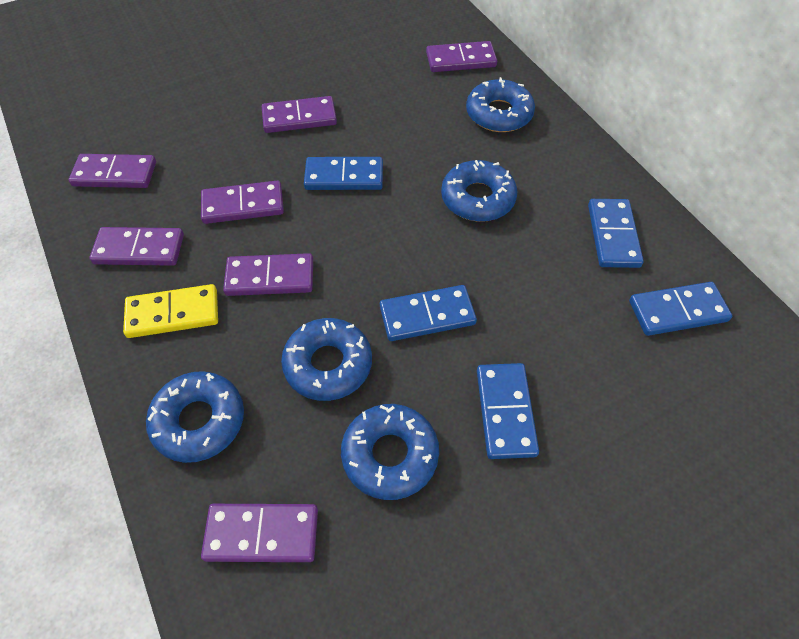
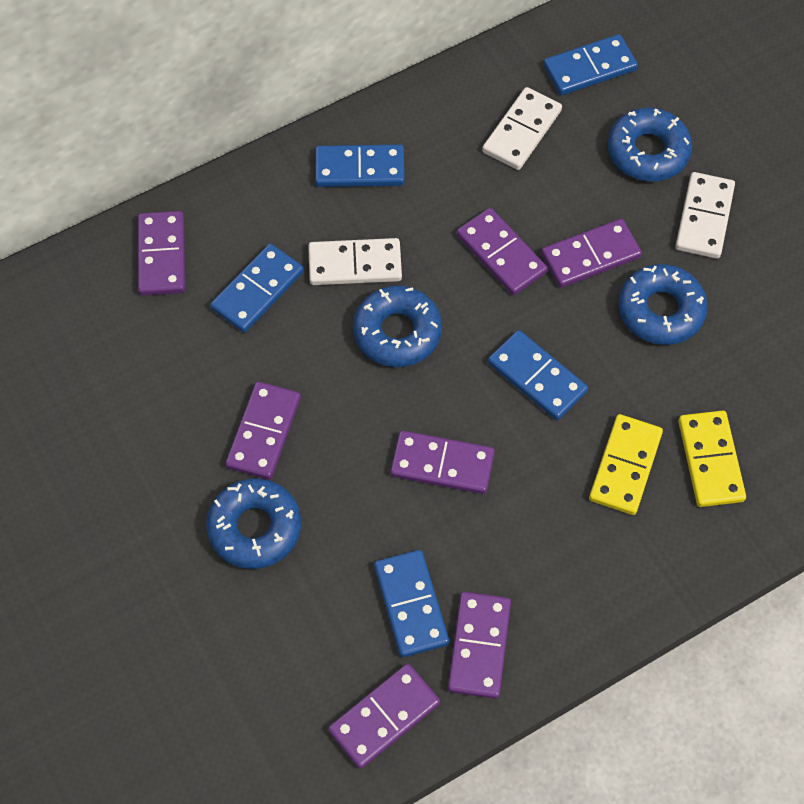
blue donut: [146,371,244,463] [281,318,372,401] [341,404,439,500] [441,160,517,222] [466,77,535,132] = 5 -> [206,478,301,569] [353,286,442,367] [608,108,692,182] [618,264,708,345] = 4
white domino: none = 0 -> [308,238,402,285] [482,87,562,170] [675,172,735,259] = 3
yellow domino: [123,284,218,338] = 1 -> [589,414,663,515] [678,411,746,507] = 2

